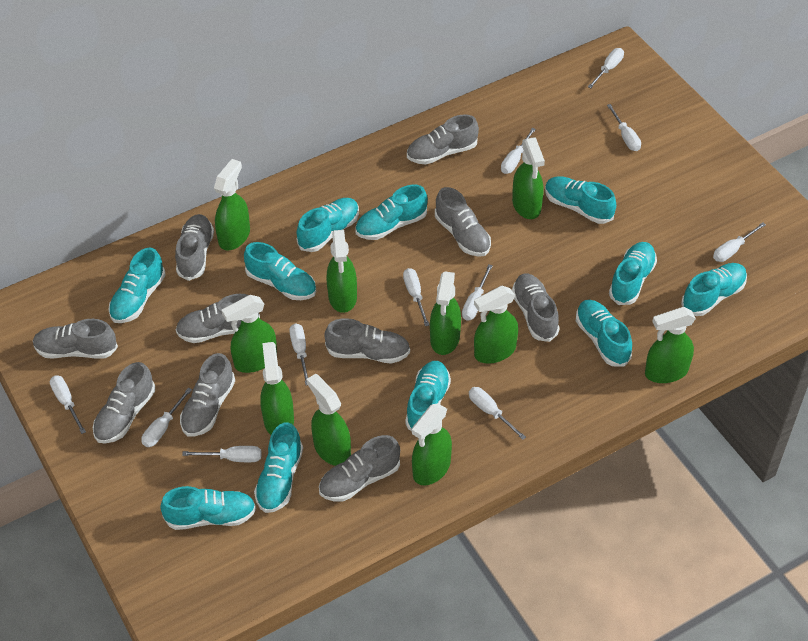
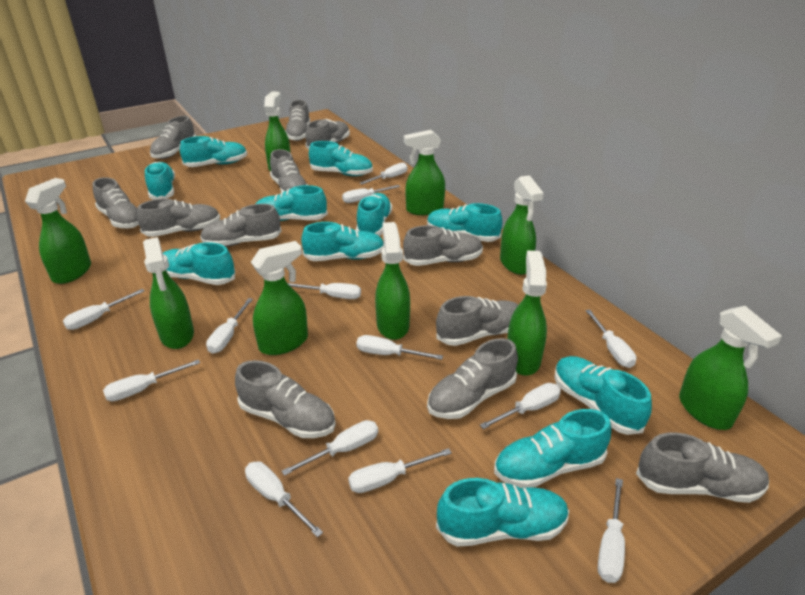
green spray bottle: [214,159,250,250] [222,295,277,373] [260,342,294,435] [307,374,351,466] [327,230,357,313] [412,403,452,486] [430,271,461,355] [474,286,518,364] [512,137,545,219] [645,307,696,383] = 10 -> [25,178,91,284] [143,237,194,349] [251,241,308,355] [264,92,291,171] [375,222,410,340] [404,130,445,215] [500,175,544,275] [507,250,547,376] [679,306,782,430] = 9
grey shoe: [33,319,118,359] [93,362,155,443] [175,214,214,281] [176,294,260,343] [180,353,235,437] [319,435,400,502] [324,318,410,364] [407,114,479,165] [435,187,491,257] [512,274,560,342] = 10 -> [92,177,139,228] [137,198,220,237] [150,116,196,159] [200,204,281,247] [235,360,336,438] [270,149,308,192] [286,100,310,141] [305,119,350,149] [403,225,483,266] [427,338,518,419] [436,296,518,346] [636,432,769,503] = 12
white screwdriver: [50,375,86,434] [141,388,192,447] [182,446,261,462] [289,324,308,386] [403,268,429,326] [462,264,493,321] [469,387,526,440] [501,128,536,174] [588,48,624,88] [607,104,641,151] [713,222,766,262] = 11 -> [63,289,145,330] [103,359,200,401] [206,298,253,354] [245,461,323,537] [282,420,378,476] [287,283,361,299] [342,185,400,203] [348,448,452,493] [356,335,443,360] [360,163,407,184] [480,383,561,429] [586,310,636,368] [598,478,625,583] = 13

